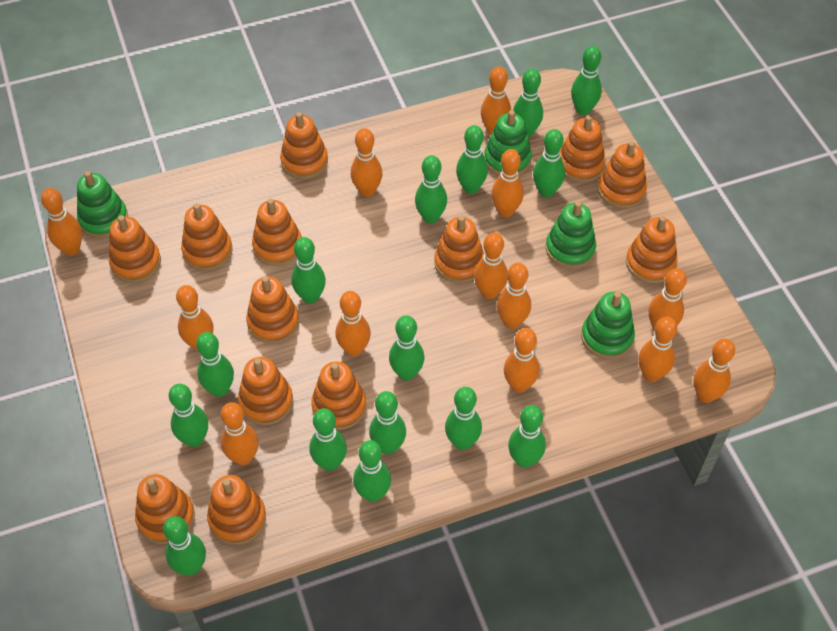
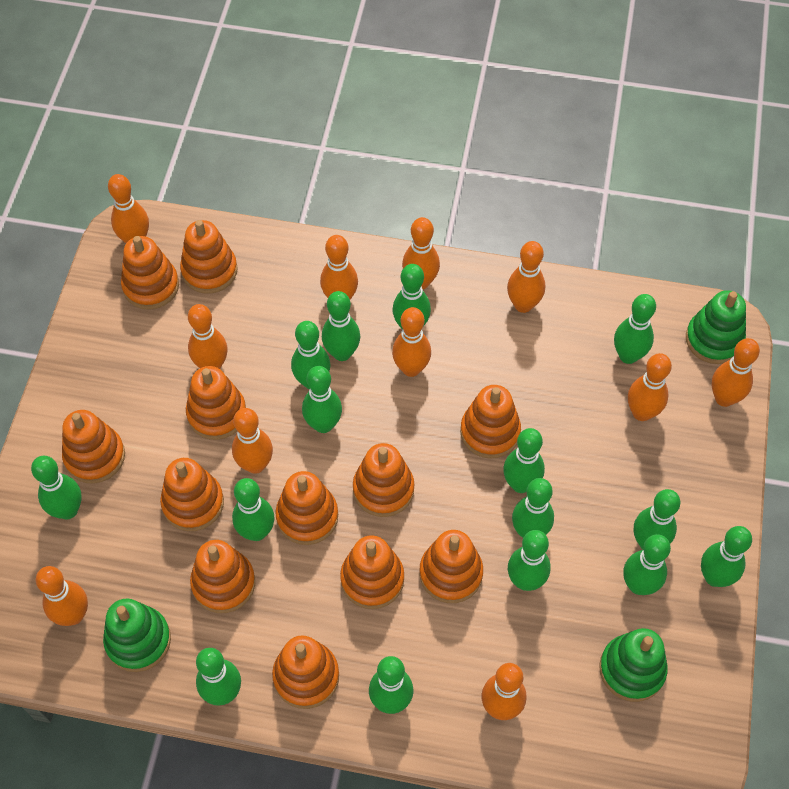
green stacking toy: [77,171,128,238] [484,110,532,176] [546,201,596,269] [581,291,635,359] = 4 -> [103,599,171,672] [599,628,668,702] [686,290,746,364] = 3
orange bowling pin: [41,188,82,256] [176,285,214,351] [221,402,259,465] [335,291,371,356] [351,128,383,197] [474,232,508,299] [481,66,511,135] [491,149,524,217] [497,263,531,329] [504,328,540,393] [639,317,677,382] [649,268,687,331] [693,339,735,403] = 13 -> [36,566,88,626] [108,174,149,243] [188,304,227,369] [232,408,273,474] [320,235,358,300] [392,307,431,377] [402,217,440,289] [481,663,527,720] [507,241,545,313] [628,353,672,421] [712,338,760,407] = 11
orange stacking toy: [109,215,161,283] [135,474,195,544] [181,203,233,271] [207,475,266,545] [238,357,293,425] [246,276,299,344] [252,198,302,266] [280,112,328,179] [311,361,366,430] [434,216,484,283] [560,115,606,182] [598,141,647,208] [626,216,678,283] = 13 -> [62,410,125,483] [121,236,179,310] [160,458,224,531] [180,220,238,294] [186,366,246,440] [190,540,255,613] [272,635,339,709] [275,471,338,545] [340,535,404,609] [353,443,415,517] [419,530,483,603] [460,385,521,459] = 12

